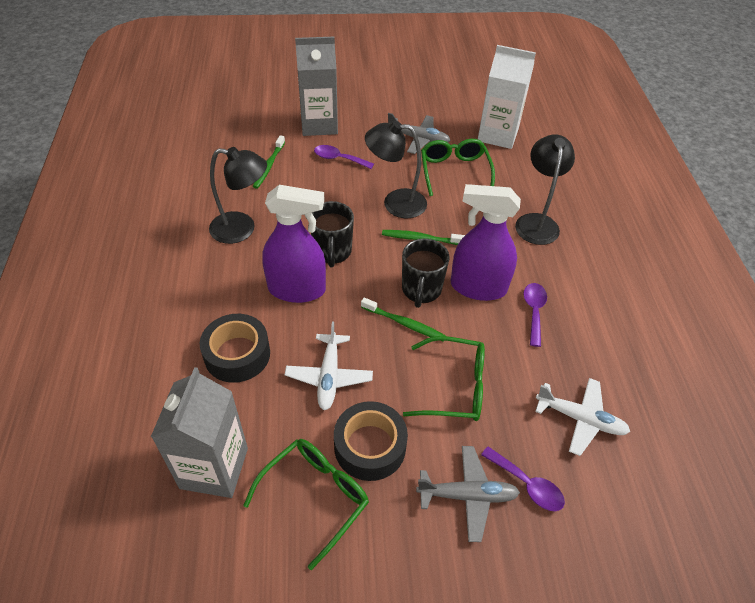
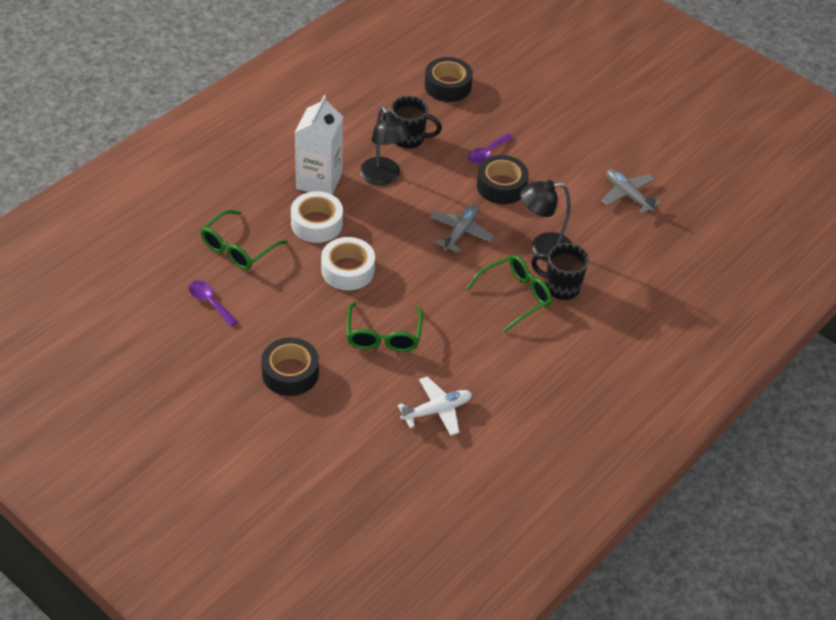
black lamp: [209,147,267,244] [365,121,427,218] [515,134,575,245] = 3 -> [360,106,411,185] [520,180,572,262] = 2
black tape: [200,314,270,383] [334,401,408,481] = 2 -> [261,338,319,396] [425,57,473,102] [477,155,529,204] = 3
green toothbrush: [253,135,285,189] [361,298,446,342] [382,230,465,245] = 3 -> none = 0
grey carton: [151,367,248,498] [295,37,338,136] = 2 -> none = 0
purple spoon: [314,145,374,169] [481,446,565,511] [523,283,547,347] = 3 -> [189,280,238,326] [468,133,514,164] = 2
purple spray bottle: [262,185,326,303] [451,184,521,301] = 2 -> none = 0
white plane: [285,322,373,410] [535,378,630,456] = 2 -> [398,376,472,436] = 1
white tape: none = 0 -> [291,191,343,243] [321,237,375,290] = 2

